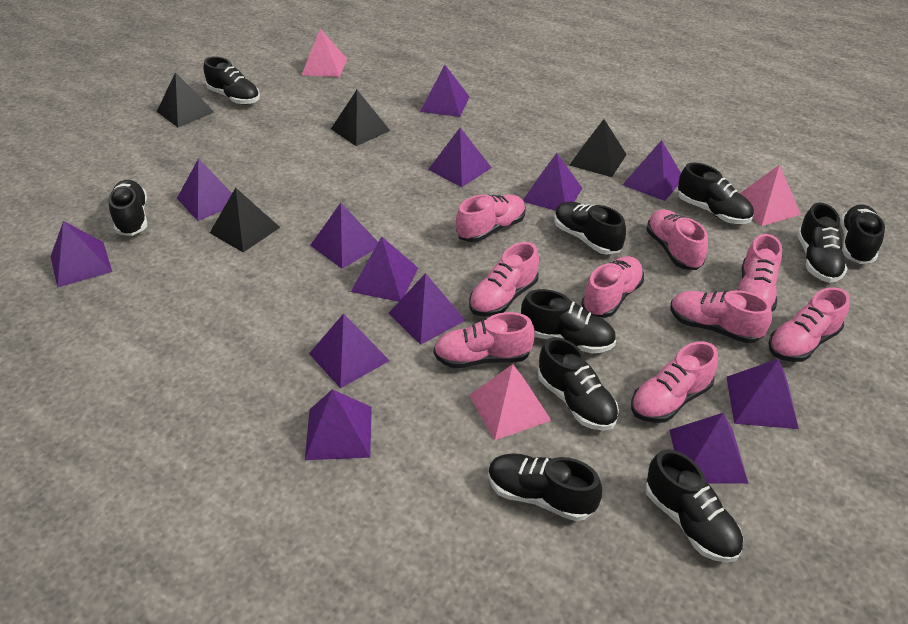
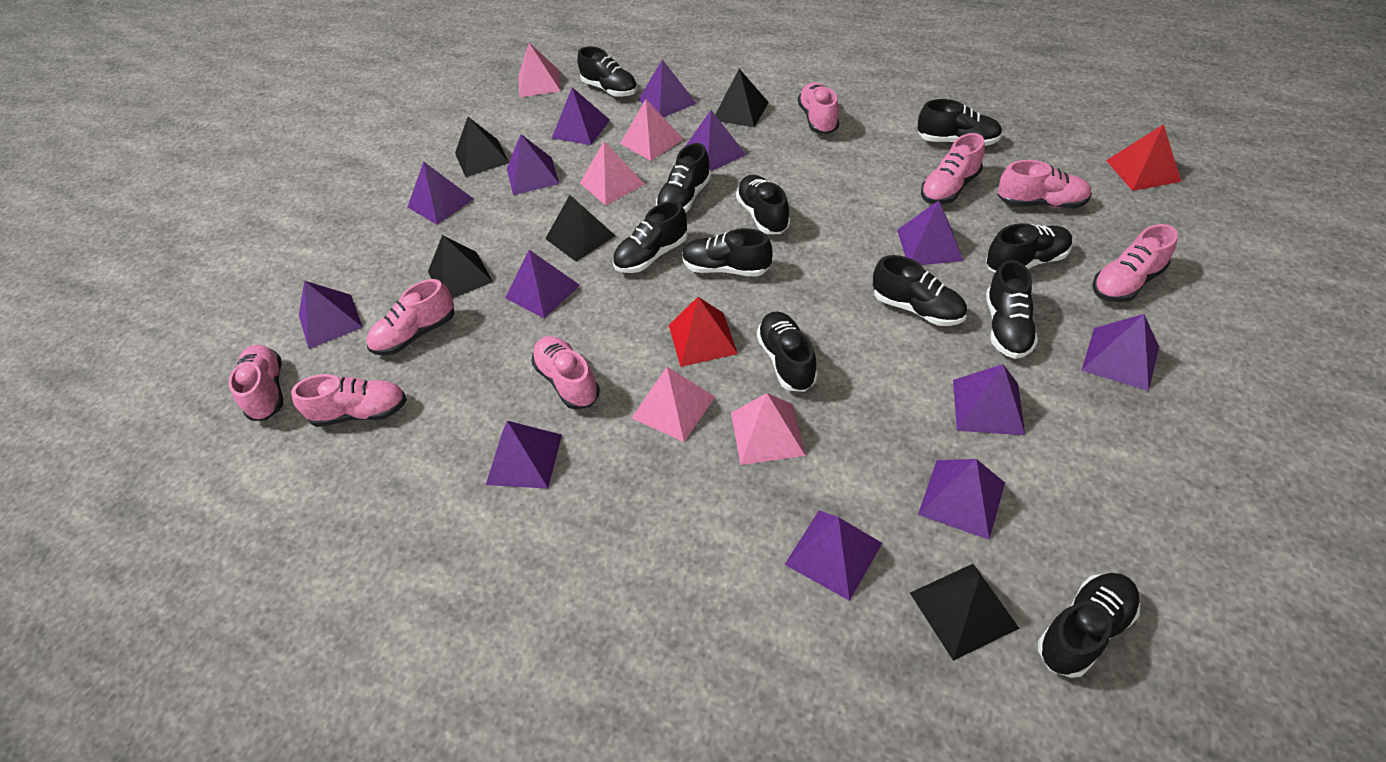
black pyramid: [157,72,214,127] [210,188,281,252] [331,90,390,146] [569,119,627,177] = 4 -> [428,235,493,299] [455,117,509,177] [545,195,616,262] [715,69,769,127] [910,564,1020,661] = 5
black shoe: [109,180,147,236] [204,57,260,105] [488,453,602,521] [521,289,616,354] [538,337,619,431] [554,202,626,255] [645,449,743,563] [678,163,754,224] [797,203,848,283] [840,204,885,264] = 10 -> [577,46,637,97] [613,201,688,273] [656,143,711,213] [682,228,773,277] [736,175,790,234] [757,311,818,392] [873,255,967,326] [918,99,1002,146] [986,223,1073,272] [986,260,1038,359] [1038,573,1140,678] = 11
pink pyramid: [302,29,347,77] [469,364,552,440] [739,165,801,226] = 3 -> [518,43,561,98] [580,141,645,205] [620,99,683,161] [632,367,715,442] [731,393,805,465] = 5
pink shoe: [434,312,535,368] [456,194,526,242] [469,242,539,317] [582,256,644,318] [631,341,718,423] [646,209,708,270] [670,290,772,343] [738,234,782,312] [768,287,850,362] = 9 -> [229,345,283,421] [291,374,407,427] [366,279,454,356] [531,336,600,410] [798,82,839,134] [921,133,985,204] [998,160,1092,209] [1093,224,1178,302] = 8
red pyramid: none = 0 -> [669,297,738,367] [1106,124,1182,191] = 2

